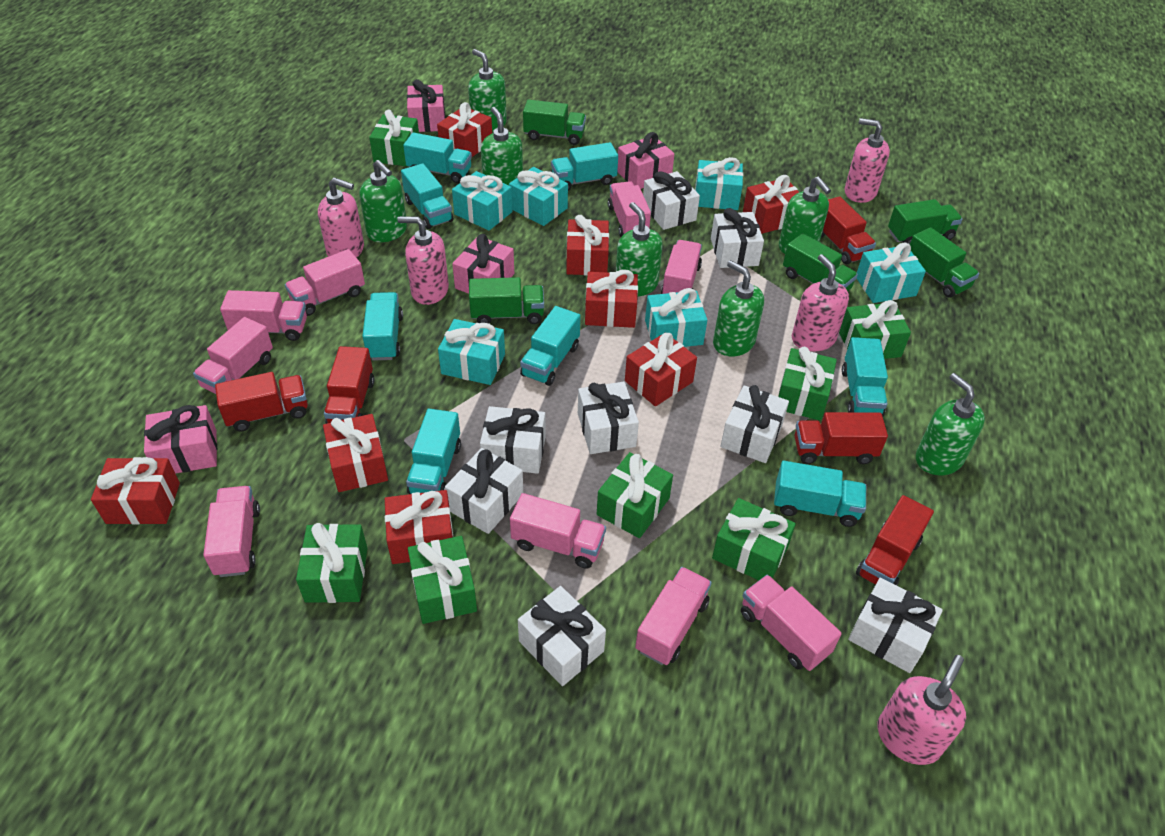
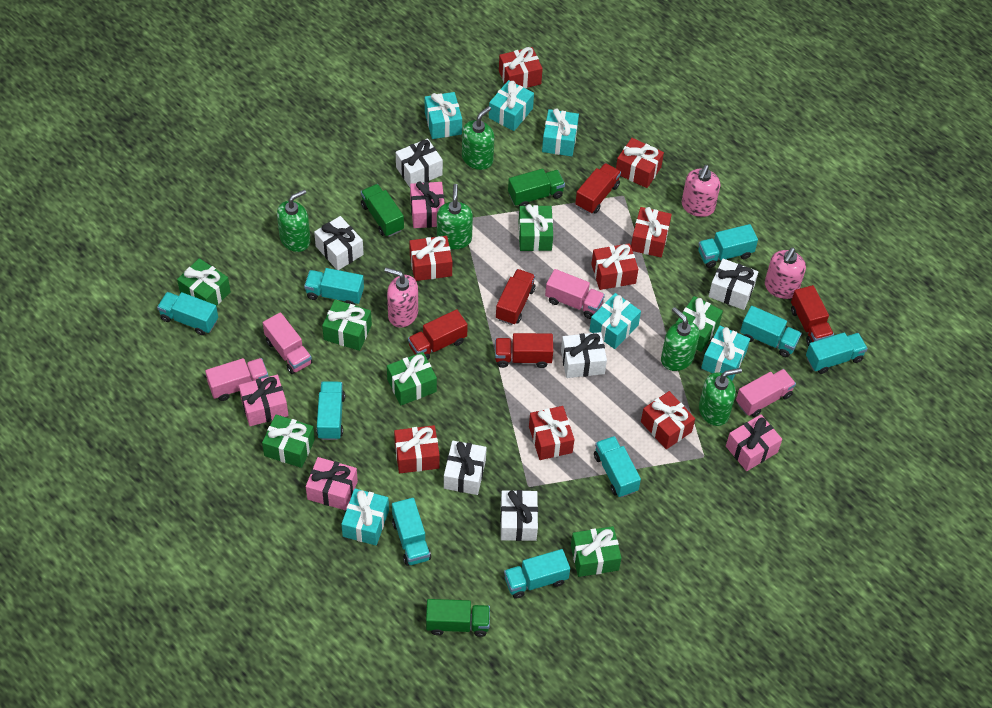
green soap dispenser: [359,160,407,242] [468,49,507,132] [481,107,523,185] [616,202,663,297] [713,260,764,356] [779,176,831,254] [916,373,985,475] = 7 -> [277,189,311,252] [437,184,473,249] [462,106,494,170] [661,307,700,371] [699,368,742,426] = 5
green truck: [469,277,544,324] [523,100,586,145] [783,233,858,291] [888,199,962,244] [910,227,979,298] = 5 -> [361,184,404,237] [426,599,490,637] [508,169,565,207] = 3
pink soap dispenser: [318,177,364,258] [397,216,449,305] [792,254,849,351] [845,118,890,203] [877,655,966,765] = 5 -> [385,268,418,328] [682,165,720,217] [765,247,806,299] = 3
pink truck: [193,317,273,394] [203,486,260,577] [220,290,307,341] [285,249,365,316] [510,493,606,569] [608,181,651,237] [635,567,712,665] [661,240,702,294] [741,575,842,671] = 9 -> [205,358,269,401] [263,312,312,374] [545,269,605,319] [736,369,796,417] = 4
turquoise truck: [362,292,403,361] [401,163,453,229] [403,132,472,183] [406,409,461,494] [520,306,580,386] [551,142,618,191] [774,461,866,527] [842,337,888,417] = 8 -> [157,292,218,335] [304,268,364,305] [316,381,345,440] [392,498,431,566] [504,549,570,599] [594,436,641,498] [698,224,758,268] [740,306,802,357] [806,332,868,374] = 9
white gift: [445,448,523,534] [480,406,546,474] [518,586,606,686] [578,382,639,454] [643,171,700,230] [711,208,764,268] [721,385,789,463] [848,577,943,673] = 8 -> [314,216,364,270] [396,138,443,187] [444,441,487,495] [500,490,538,541] [561,332,607,378] [708,259,758,310] = 6

